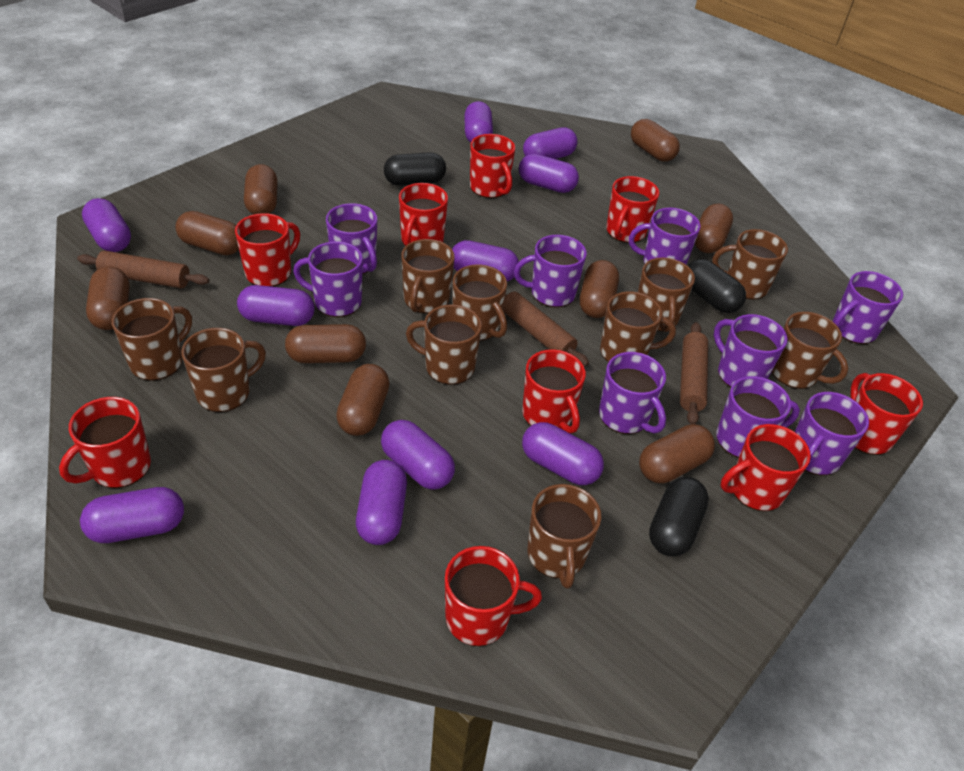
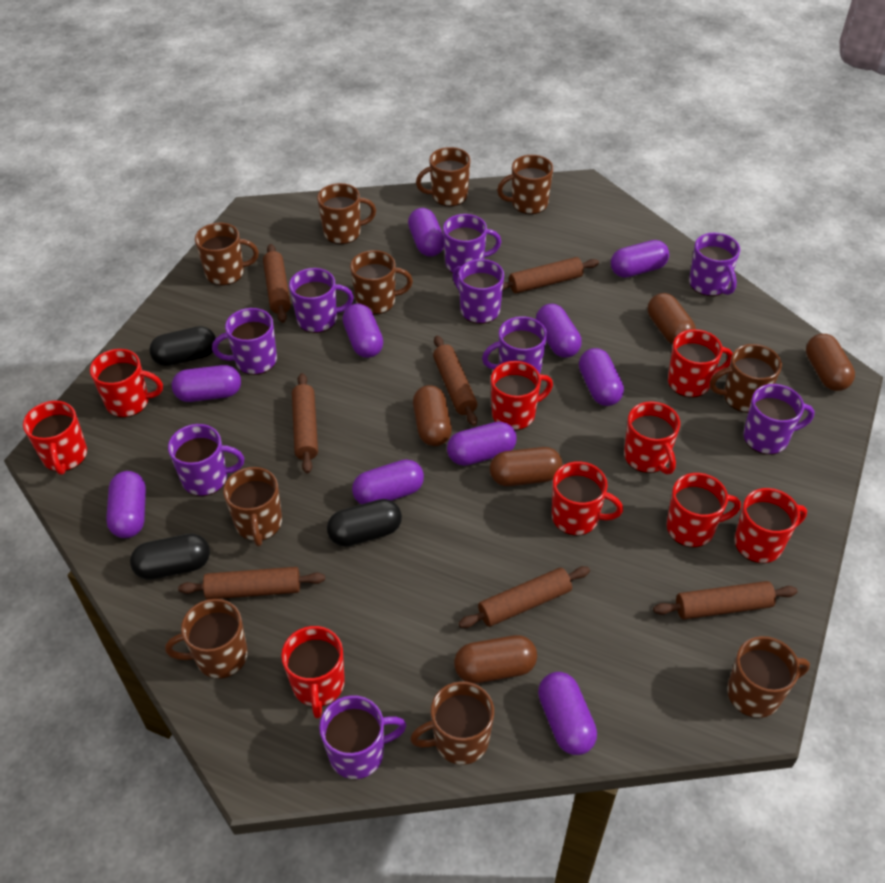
brown capsule: [86,266,130,330] [175,211,239,255] [244,164,278,215] [285,324,366,363] [336,364,390,436] [580,260,619,318] [631,119,680,162] [639,424,715,483] [695,204,733,253] = 9 -> [413,385,452,446] [454,635,537,683] [490,447,562,486] [648,293,696,345] [806,334,855,391] = 5
brown rolling pin: [77,251,209,288] [503,291,589,366] [680,322,708,424] = 3 -> [178,567,325,600] [263,244,291,323] [292,373,318,474] [433,335,478,426] [458,566,590,628] [503,257,599,293] [653,581,798,619] = 7

